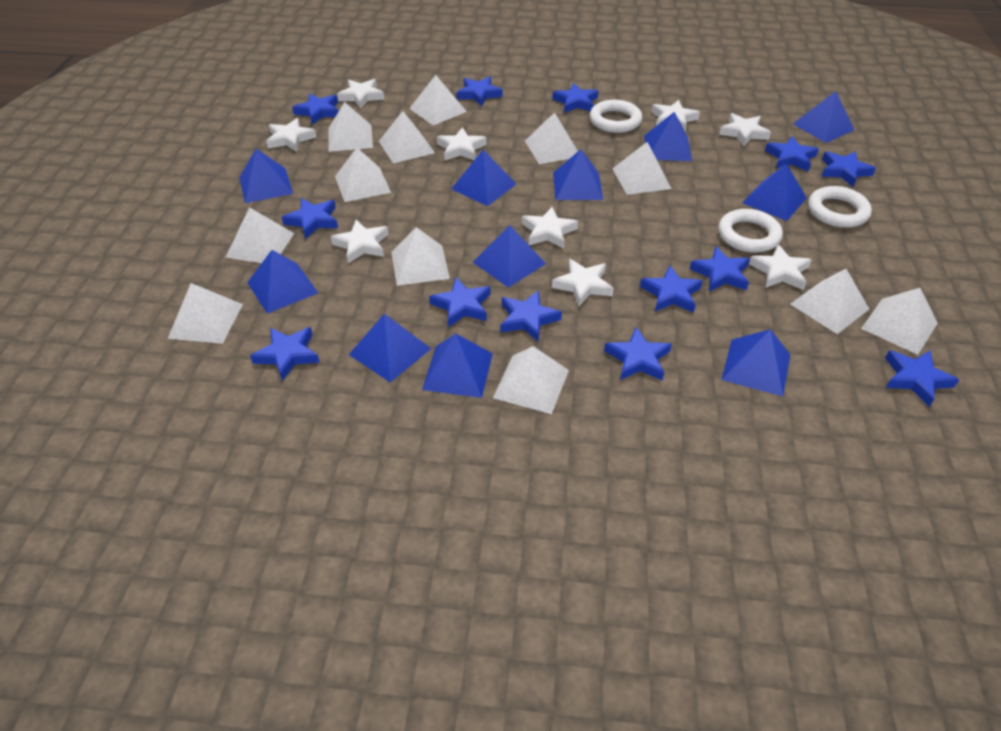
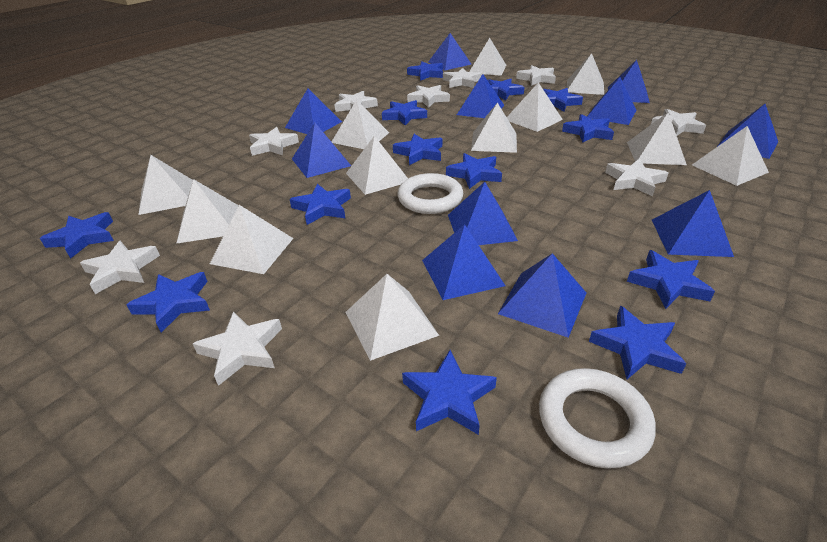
white ring: [590,100,642,133] [719,209,783,253] [808,186,872,228] = 3 -> [398,173,463,214] [539,368,656,469] = 2

